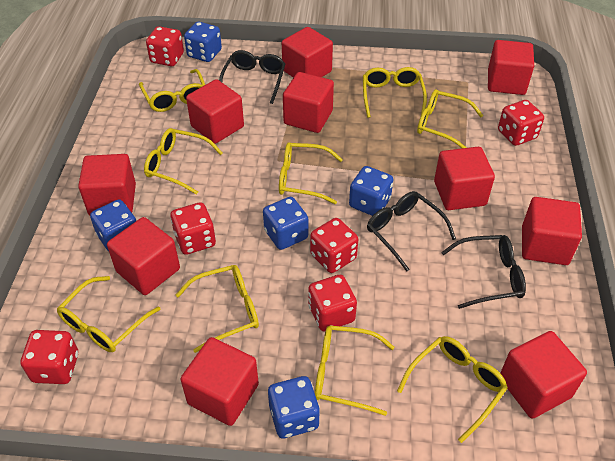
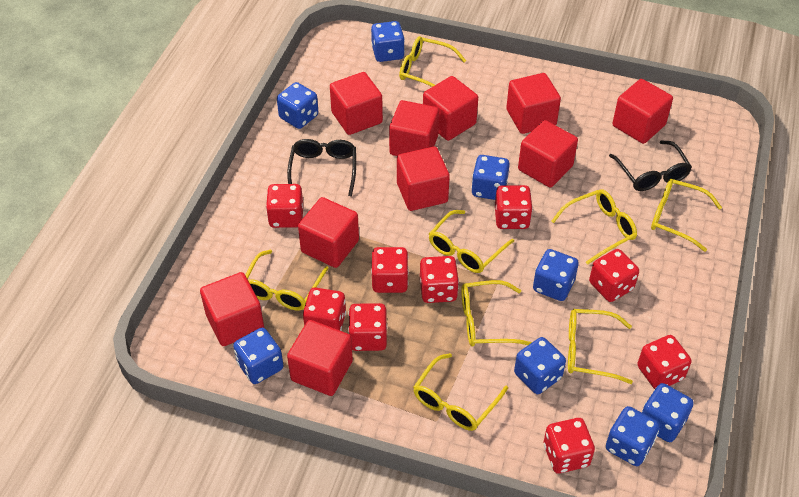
black glasses: [219,50,285,104] [367,191,456,272] [441,235,526,309] = 3 -> [287,139,356,196] [609,140,692,191] = 2
blue dice: [90,199,136,252] [184,22,222,62] [263,197,308,250] [268,376,320,438] [349,166,393,216] = 5 -> [233,328,284,384] [277,82,318,129] [371,21,405,62] [471,155,510,200] [514,337,566,394] [533,249,579,301] [606,406,660,466] [642,383,694,442] = 8
red dice: [20,330,78,384] [146,26,184,66] [170,202,216,255] [308,275,357,332] [310,218,358,273] [498,100,544,146] = 6 -> [266,184,303,228] [303,288,346,331] [348,303,387,351] [371,247,409,293] [420,256,459,303] [495,185,533,229] [544,418,595,474] [589,249,639,302] [638,335,691,389] = 9
yellow glasses: [57,276,161,352] [139,69,205,112] [144,128,223,195] [176,265,259,353] [279,142,343,204] [315,325,394,416] [363,67,427,118] [397,336,508,443] [417,89,483,148] = 9 -> [245,250,329,311] [399,36,466,87] [413,353,508,431] [429,210,514,273] [461,280,532,347] [551,189,637,265] [568,309,633,384] [651,179,722,252] = 8

